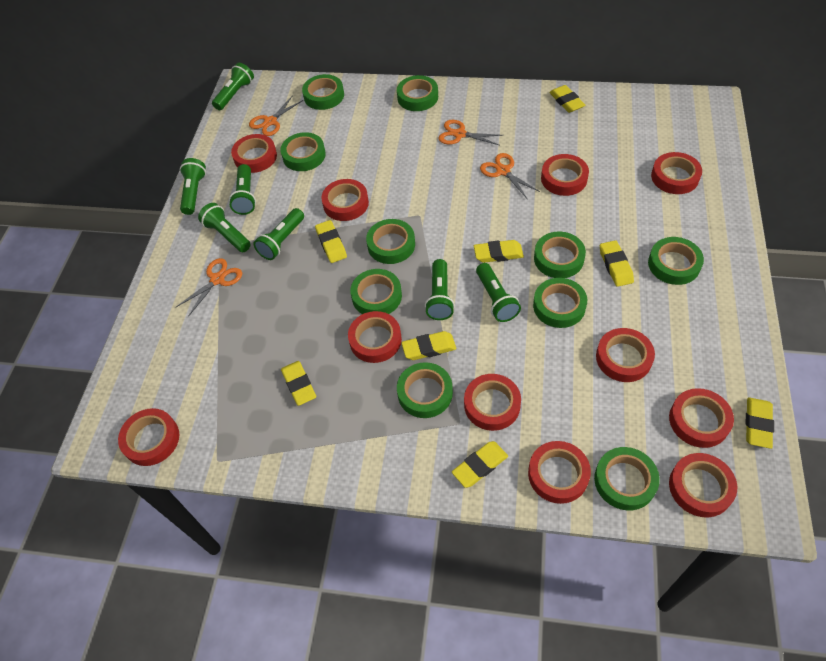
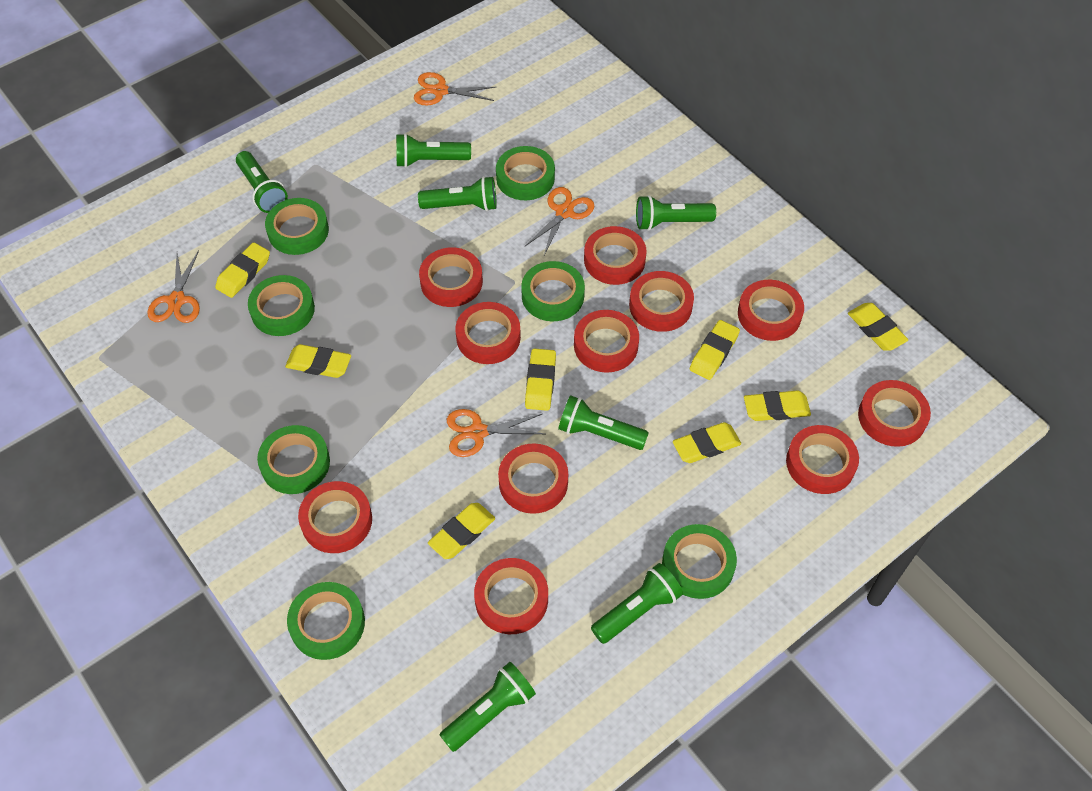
green tape: [280,132,326,171] [302,74,344,110] [350,269,402,314] [366,219,415,264] [397,75,438,111] [397,362,453,418] [533,278,587,328] [534,232,586,278] [594,447,660,510] [648,237,704,285] = 10 -> [248,275,315,336] [257,425,330,494] [265,198,329,255] [287,582,365,660] [496,146,555,200] [521,261,585,321] [662,524,737,599] = 7

